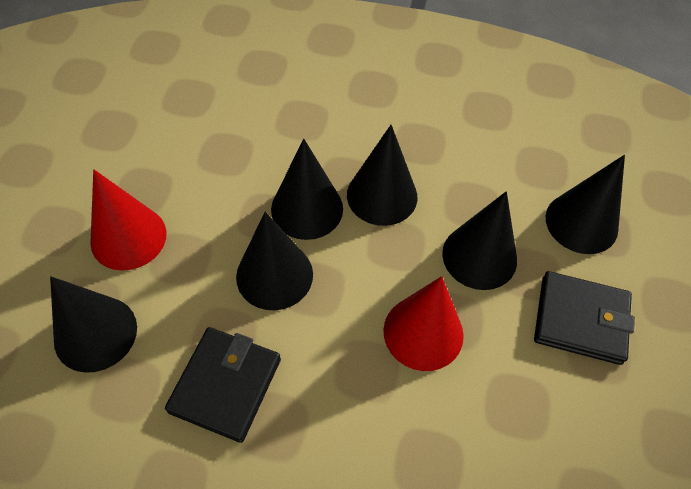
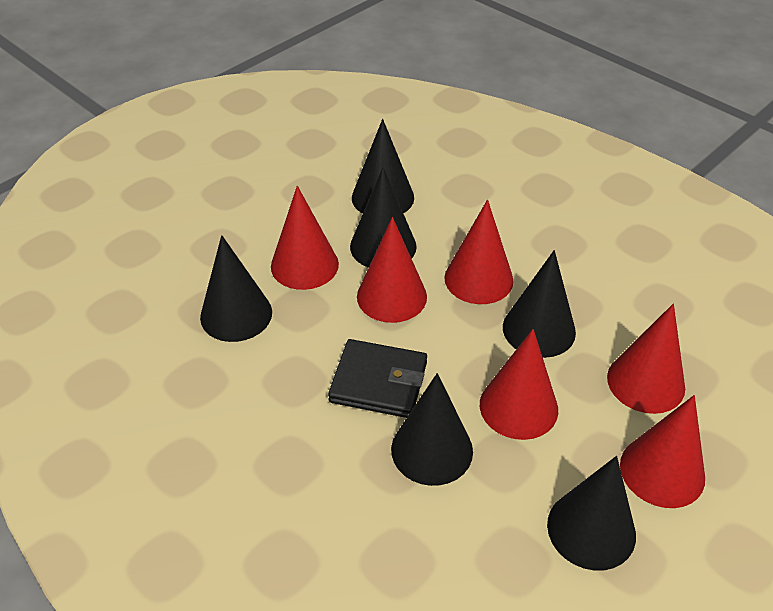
black wallet: [165,327,281,443] [534,271,635,365] = 2 -> [328,339,427,418] = 1
red cone: [90,169,167,271] [383,276,464,371] = 2 -> [271,186,339,290] [357,217,427,323] [444,199,514,304] [480,329,558,440] [607,304,685,414] [620,395,705,508] = 6

